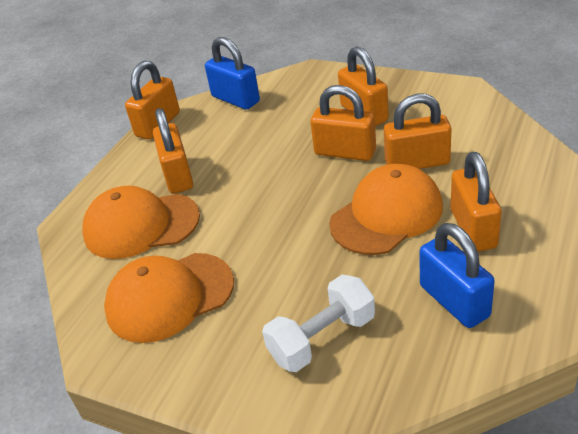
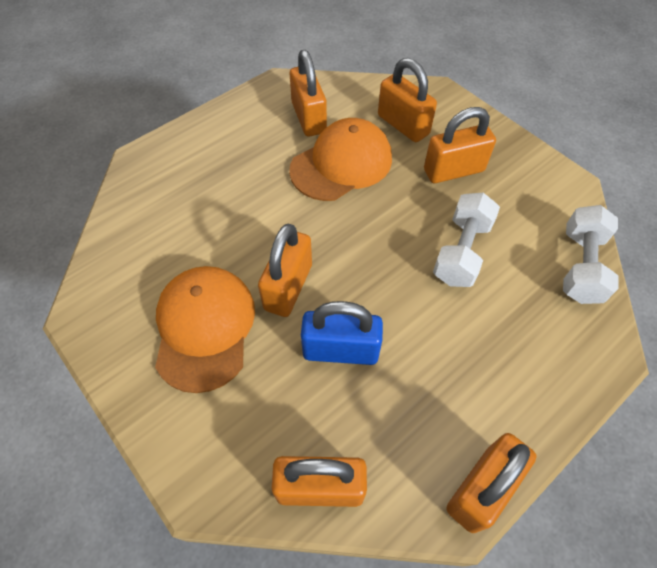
blue padlock: [205,37,260,110] [420,223,495,328] = 2 -> [301,301,383,365] = 1
orange cap: [82,185,200,259] [104,253,234,343] [329,164,443,255] = 3 -> [155,266,255,393] [289,118,392,201] = 2
white dumbbell: [262,275,375,372] = 1 -> [433,193,500,287] [563,205,619,304] = 2

